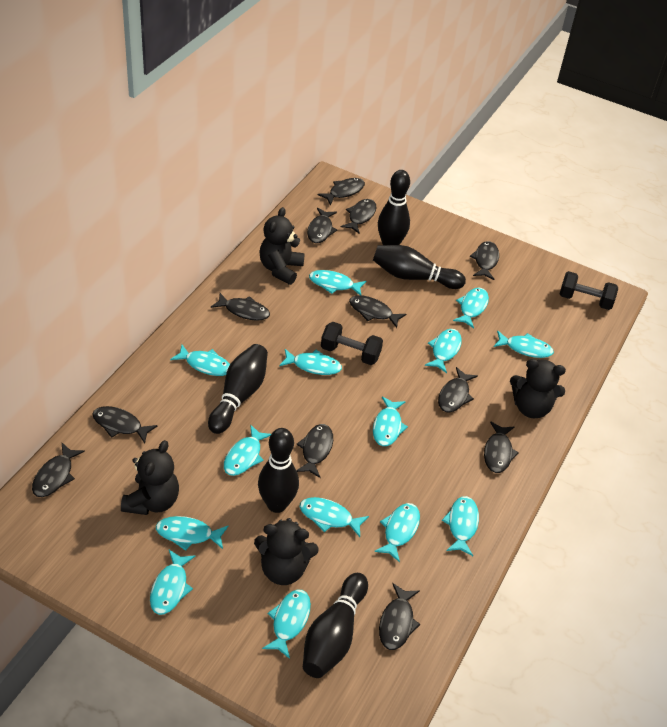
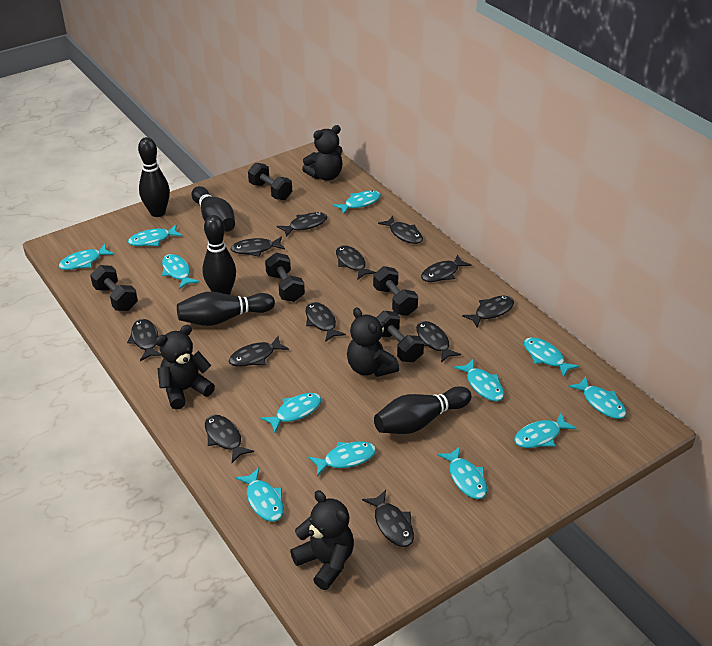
black dumbbell: [321,322,383,365] [560,271,618,310] = 2 -> [90,265,138,311] [248,163,292,200] [265,253,305,302] [373,266,418,316] [376,311,424,362] = 5
turquoise fish: [150,550,195,615] [156,516,228,551] [170,345,230,376] [224,424,271,476] [262,589,311,659] [279,349,342,375] [299,497,369,537] [309,270,366,295] [373,396,408,446] [374,503,420,562] [425,329,462,373] [442,496,479,556] [453,288,489,329] [494,331,554,358] = 14 -> [59,244,114,270] [128,225,182,246] [162,254,199,289] [235,468,284,522] [260,393,321,433] [308,441,376,476] [333,190,381,215] [437,446,487,499] [454,359,504,401] [514,413,577,448] [524,337,579,378] [568,376,626,419] = 12

